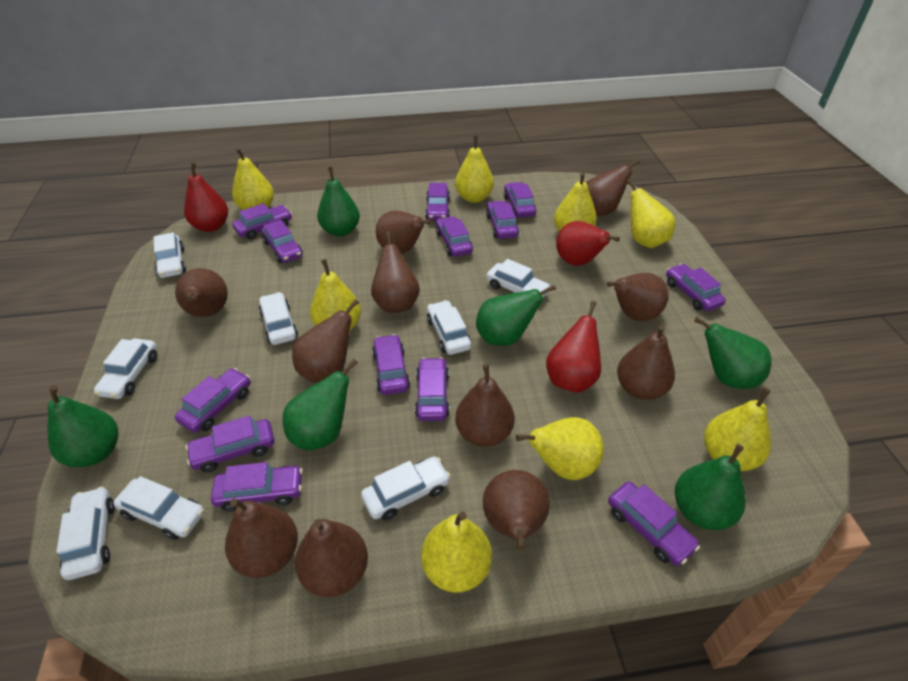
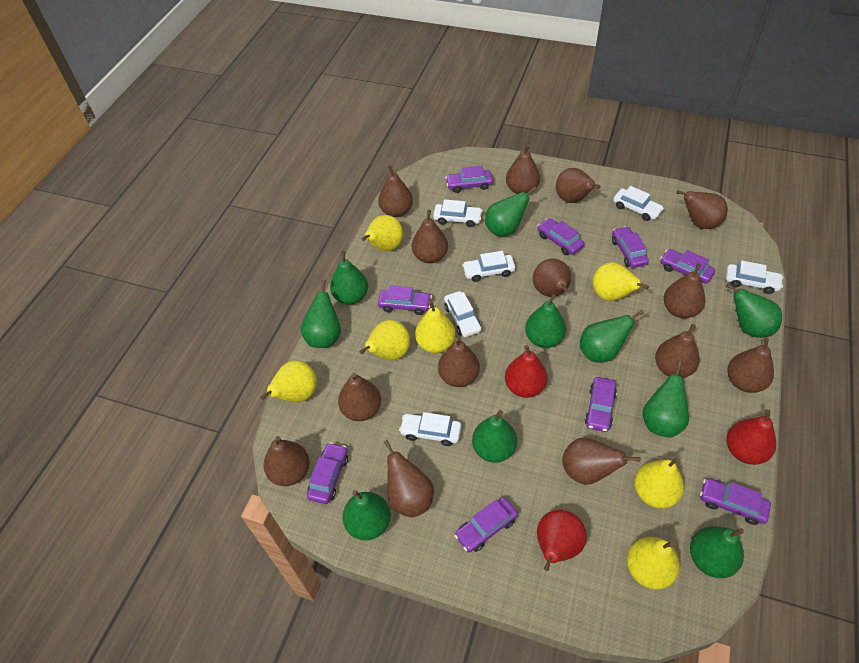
brown pear: [175,268,228,317] [225,498,298,578] [292,299,359,383] [295,519,368,597] [371,231,420,313] [376,211,432,254] [455,364,515,447] [483,470,550,550] [586,159,640,216] [607,273,669,321] [617,325,675,400] = 11 -> [264,436,310,486] [338,373,381,421] [378,165,413,217] [383,440,434,517] [412,210,448,263] [438,338,480,387] [506,144,540,194] [533,259,571,297] [556,168,601,203] [562,438,640,485] [655,324,700,378] [664,263,706,318] [677,190,728,229] [727,337,774,393] = 14
green pear: [47,385,118,467] [283,359,358,450] [317,167,360,237] [476,285,556,346] [675,444,746,530] [694,317,771,389] = 6 -> [301,279,341,348] [330,251,368,305] [342,490,391,540] [472,410,517,463] [485,186,537,236] [525,294,566,348] [580,310,644,363] [643,361,689,438] [690,526,744,578] [726,283,782,338] = 10
purple car: [175,368,251,433] [186,416,274,472] [211,462,303,512] [232,203,292,239] [261,220,303,263] [372,334,410,395] [415,357,450,421] [425,183,450,221] [436,216,473,257] [486,201,519,239] [504,182,537,218] [608,482,700,566] [666,264,726,311] = 13 -> [307,442,348,504] [378,285,432,315] [445,165,493,193] [454,497,518,552] [537,218,584,255] [585,377,617,432] [612,226,649,268] [660,249,715,284] [700,478,771,525] = 9
white car: [56,487,115,580] [94,338,157,399] [113,476,204,540] [154,232,186,278] [259,292,298,345] [361,457,450,521] [427,300,471,355] [486,259,550,298] = 8 -> [399,412,461,446] [433,199,483,227] [444,291,481,337] [462,251,515,282] [613,186,664,221] [726,261,783,294] = 6
yellow pear: [232,148,274,210] [310,259,361,330] [421,512,492,593] [455,136,494,203] [516,417,604,480] [554,172,597,232] [626,179,675,248] [704,388,771,471] = 8 -> [260,361,317,402] [359,320,410,360] [361,215,403,251] [415,301,456,353] [593,262,649,301] [627,537,680,590] [634,458,684,508] = 7

